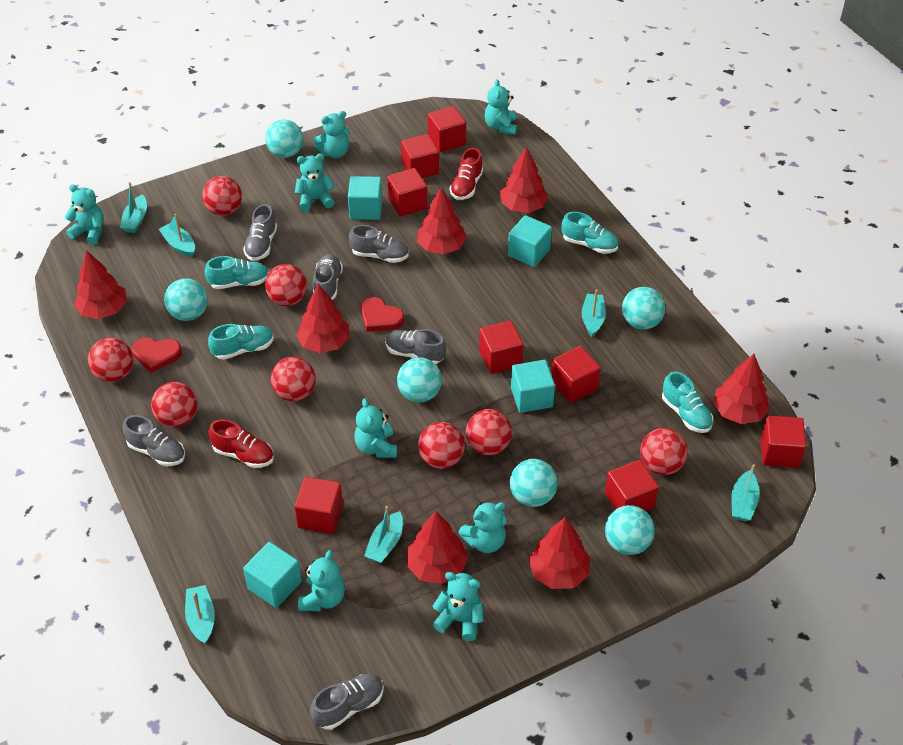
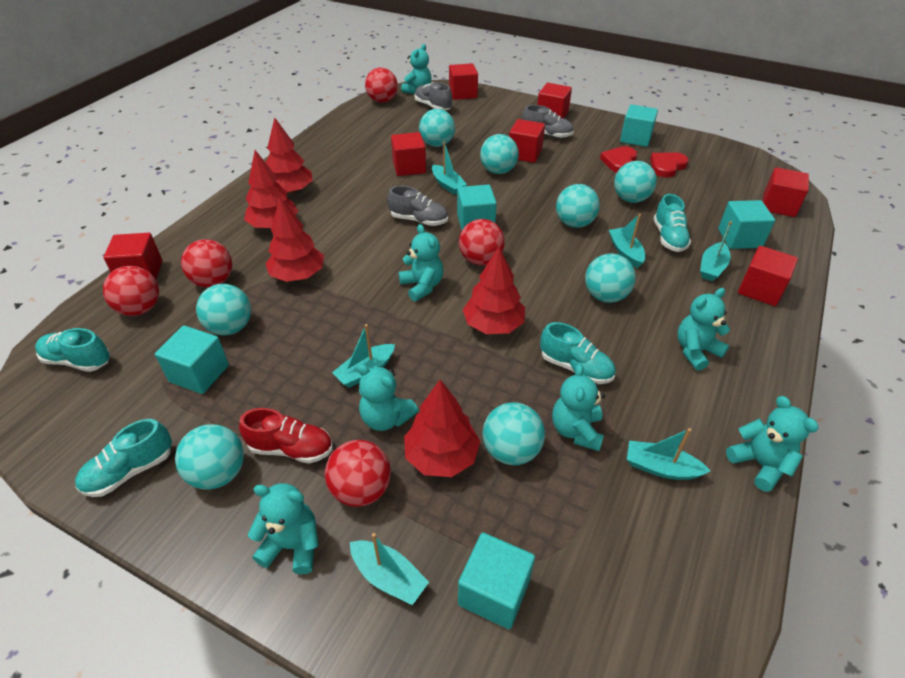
grey shoe: [123,415,185,466] [243,204,277,261] [310,674,384,730] [313,254,343,300] [349,225,408,263] [385,329,446,364] = 6 -> [387,186,448,226] [414,82,452,110] [522,105,574,138] = 3
red ball: [88,338,133,382] [151,382,198,427] [202,176,242,216] [265,264,307,306] [271,357,316,402] [418,422,465,469] [466,409,512,456] [640,428,688,475] = 8 -> [103,266,159,316] [181,239,232,287] [325,440,391,507] [365,68,398,103] [459,219,505,265] = 5
red cube: [294,477,343,534] [387,168,428,217] [401,134,439,178] [428,106,466,152] [479,320,524,374] [551,346,601,403] [605,460,659,511] [760,415,807,468] = 8 -> [103,233,163,279] [391,132,426,176] [449,63,478,100] [509,119,545,163] [538,83,572,118] [738,246,798,306] [763,167,809,217] = 7
red shoe: [208,419,274,468] [450,148,483,200] = 2 -> [239,408,333,464] = 1
red tree: [74,250,127,319] [296,284,350,353] [407,511,468,584] [417,187,467,254] [500,146,548,213] [528,517,590,589] [713,354,770,424] = 7 -> [244,150,298,229] [265,198,324,282] [266,118,313,194] [404,379,480,477] [463,247,525,334] = 5
turquoise ball: [164,278,208,321] [265,120,303,158] [397,357,442,402] [510,459,558,507] [605,505,655,555] [622,287,665,329] = 6 -> [175,424,244,490] [196,284,251,335] [419,109,455,147] [480,134,519,174] [482,402,545,465] [556,184,600,228] [585,254,636,303] [614,161,657,203] = 8
turquoise cube: [243,542,302,608] [348,176,382,220] [508,215,552,267] [511,360,555,413] = 4 -> [155,325,229,394] [457,184,497,230] [458,533,535,629] [620,104,658,147] [718,200,775,249] = 5
turquoise teddy bear: [64,184,104,245] [295,153,335,211] [298,550,345,611] [313,111,350,158] [354,398,397,458] [432,572,483,641] [458,502,507,553] [485,79,517,135] = 8 -> [248,483,319,574] [357,364,419,431] [399,224,443,302] [401,44,431,94] [552,364,605,451] [677,288,730,371] [726,396,818,492] = 7

